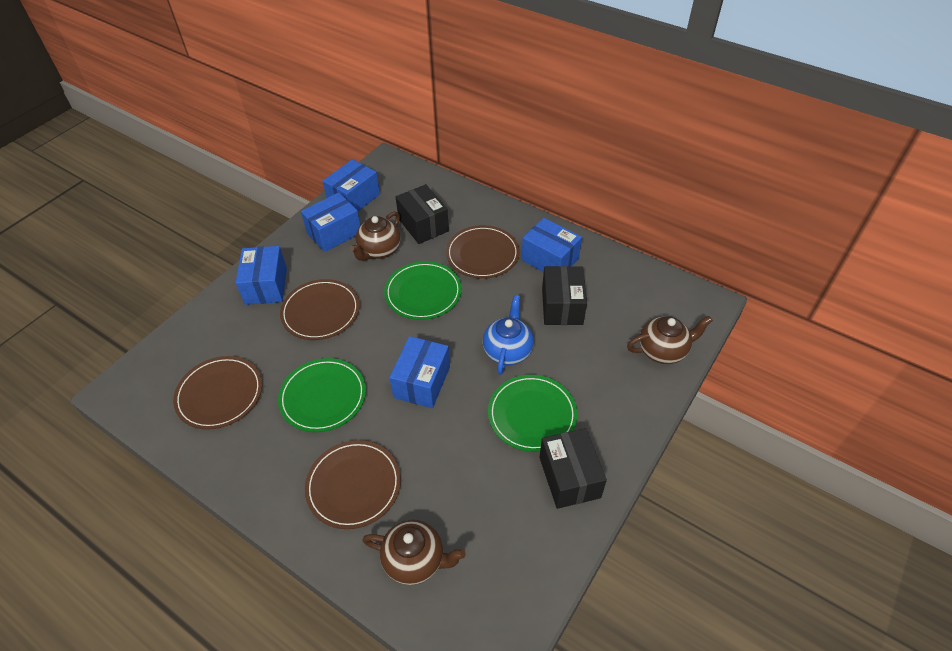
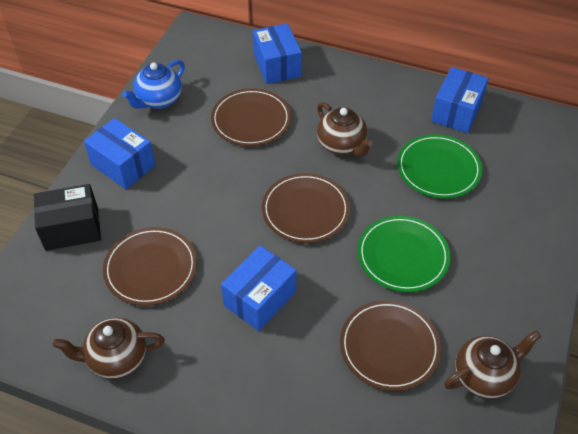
black box: [396,184,449,244] [539,428,607,509] [542,266,587,325] = 3 -> [34,184,101,251] = 1
blue box: [236,246,287,305] [301,192,361,252] [323,159,380,211] [389,336,450,408] [521,218,582,272] = 5 -> [84,118,155,189] [221,245,297,331] [253,23,302,84] [431,67,489,133] = 4
green plate: [278,358,366,432] [384,261,462,320] [488,375,577,452] = 3 -> [358,216,450,292] [397,134,482,198] = 2

